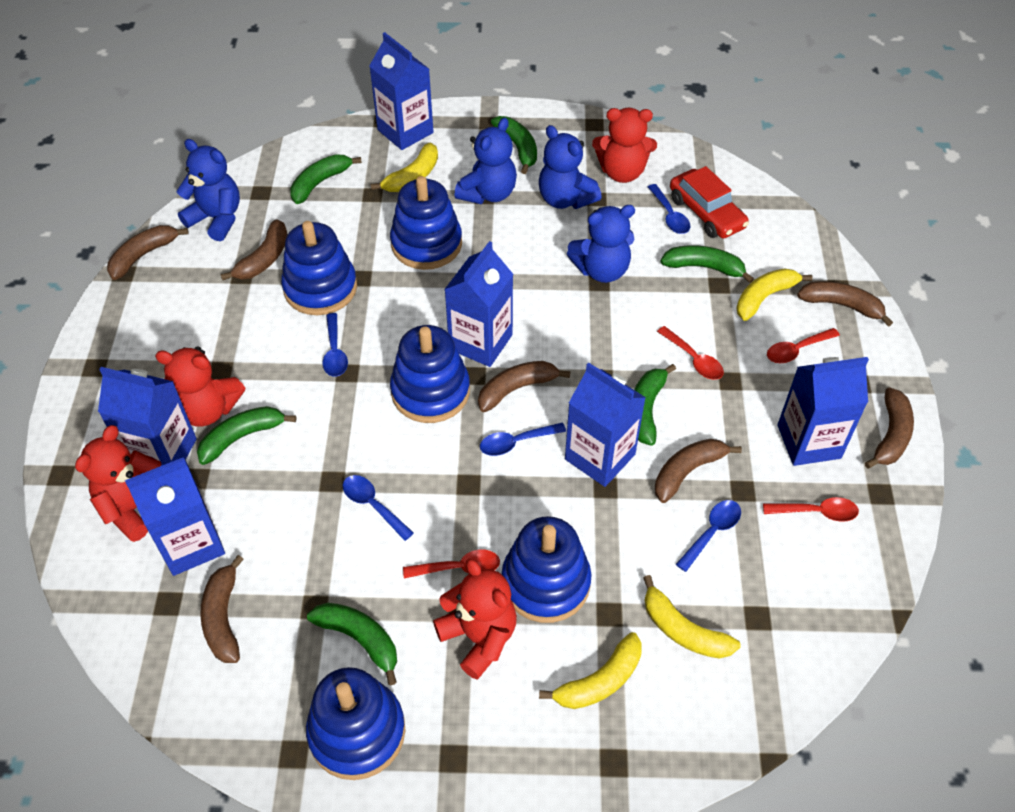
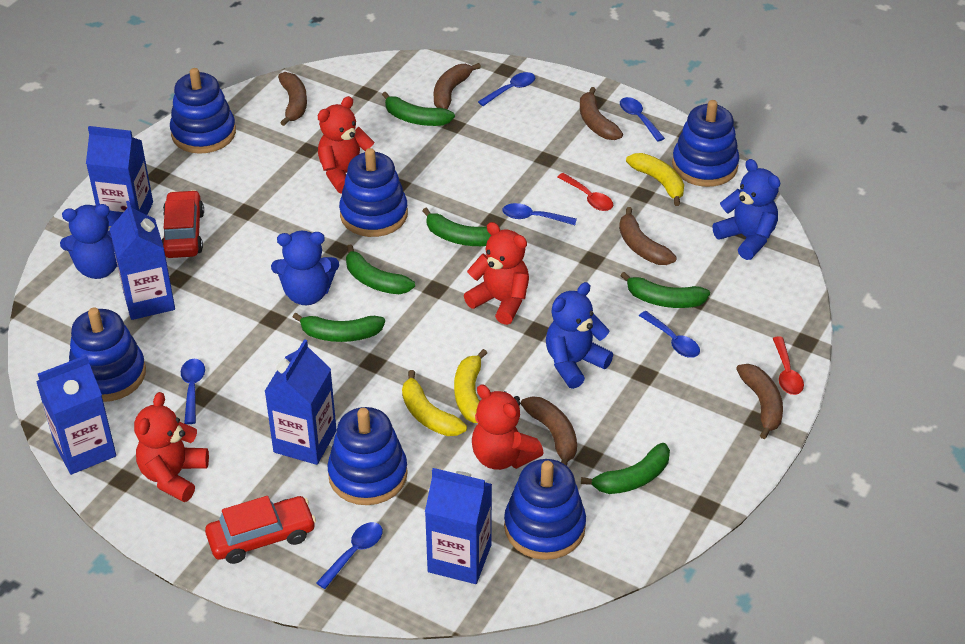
blue carton: [98,367,197,466] [125,457,225,576] [369,32,433,150] [444,241,513,367] [565,363,646,487] [777,357,869,466] = 6 -> [36,355,116,475] [86,126,153,226] [110,201,175,320] [265,339,336,465] [425,468,492,584] = 5
blue spoon: [322,313,348,377] [343,475,414,541] [480,423,566,456] [648,184,690,234] [676,500,741,572] = 5 -> [181,359,205,424] [316,522,383,589] [478,72,535,106] [502,203,577,225] [620,97,665,142] [639,311,700,358] = 6
blue stacking toy: [281,221,357,315] [306,667,406,780] [390,176,462,270] [390,325,470,423] [501,516,592,623] = 5 -> [69,308,146,402] [170,68,236,154] [327,407,408,505] [339,148,408,237] [504,459,586,560] [672,100,739,187] = 6
brown banana: [107,225,189,280] [200,555,244,663] [221,219,288,280] [478,361,570,412] [655,439,742,503] [797,281,893,327] [865,387,914,469] = 7 -> [278,72,307,126] [434,63,481,109] [521,396,577,466] [580,87,623,140] [619,207,677,265] [736,364,783,439] = 6
red car: [670,166,749,239] = 1 -> [162,190,204,258] [205,496,316,564] = 2
red spoon: [403,550,500,578] [657,326,724,380] [763,497,859,522] [767,328,840,363] = 4 -> [557,173,613,211] [773,336,804,395] = 2
yellow banana: [371,143,438,192] [539,632,642,709] [644,575,740,659] [736,268,813,321] = 4 -> [402,370,467,436] [454,349,487,423] [626,153,684,206] = 3

